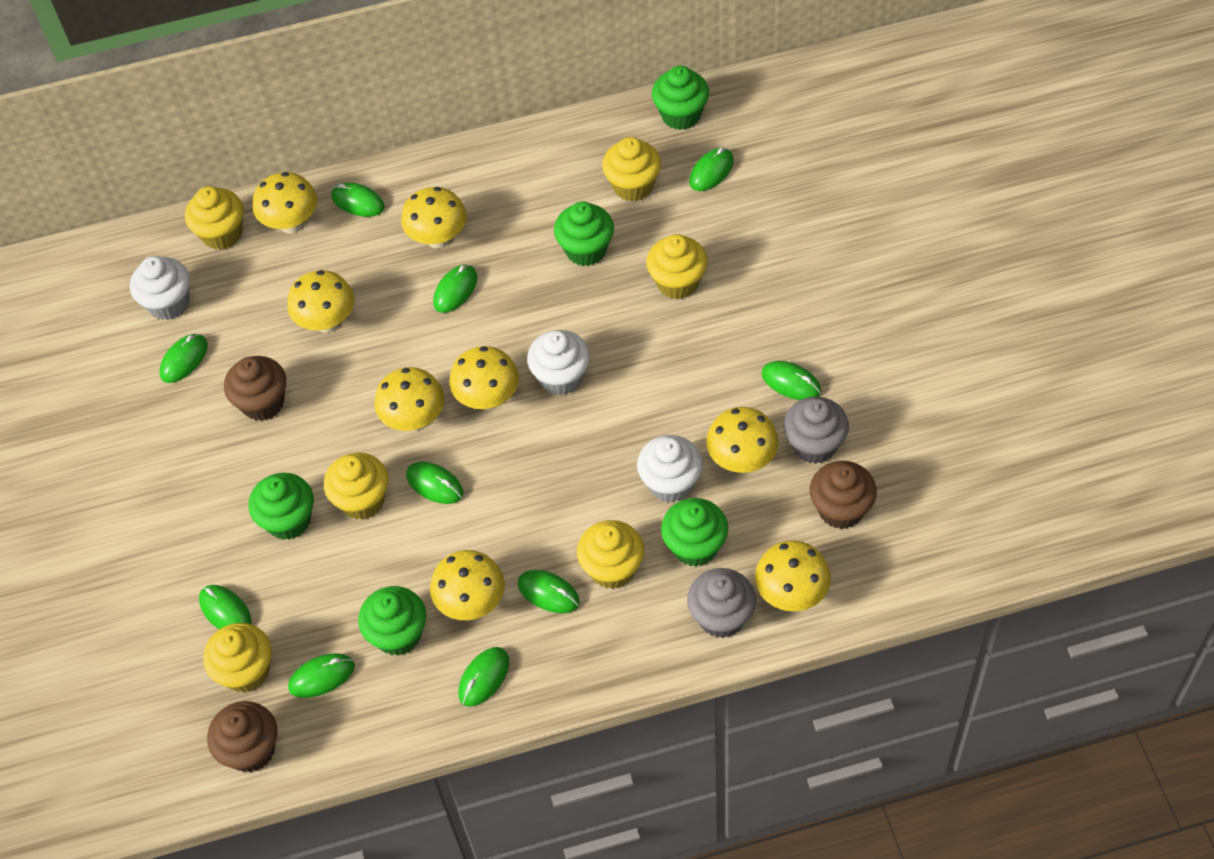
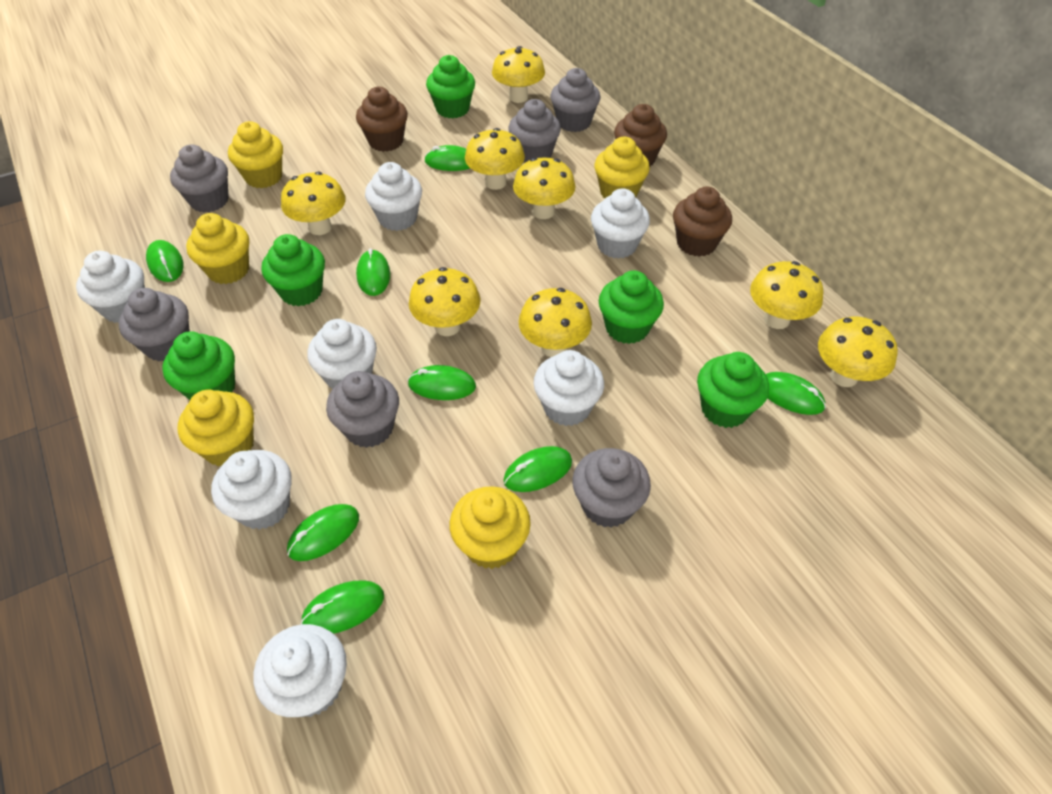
green mouse: [159,334,208,383] [199,585,251,629] [288,653,355,698] [331,183,385,217] [406,462,463,504] [433,265,477,313] [458,647,509,707] [518,570,580,613] [689,148,734,191] [761,361,821,400] = 10 -> [146,240,184,282] [287,504,359,561] [301,581,384,634] [356,248,390,296] [408,365,476,400] [424,145,470,171] [503,446,572,492] [766,372,826,415] = 8
grey cupcake: [687,568,756,638] [783,397,849,464] = 2 -> [119,288,190,362] [170,144,229,213] [326,371,399,448] [508,99,561,163] [550,68,600,132] [572,448,651,528] = 6
white cupcake: [130,256,190,320] [527,330,590,395] [637,435,703,502] = 3 -> [76,251,145,323] [211,450,292,530] [254,624,347,717] [307,319,377,389] [365,162,422,231] [534,350,604,426] [591,188,650,259] = 7
yellow cupcake: [185,186,244,250] [203,623,272,693] [324,453,389,520] [577,520,644,589] [602,137,661,202] [646,234,707,299] = 6 -> [178,390,254,466] [186,213,249,284] [228,121,283,188] [449,486,531,569] [594,137,650,198] = 5

